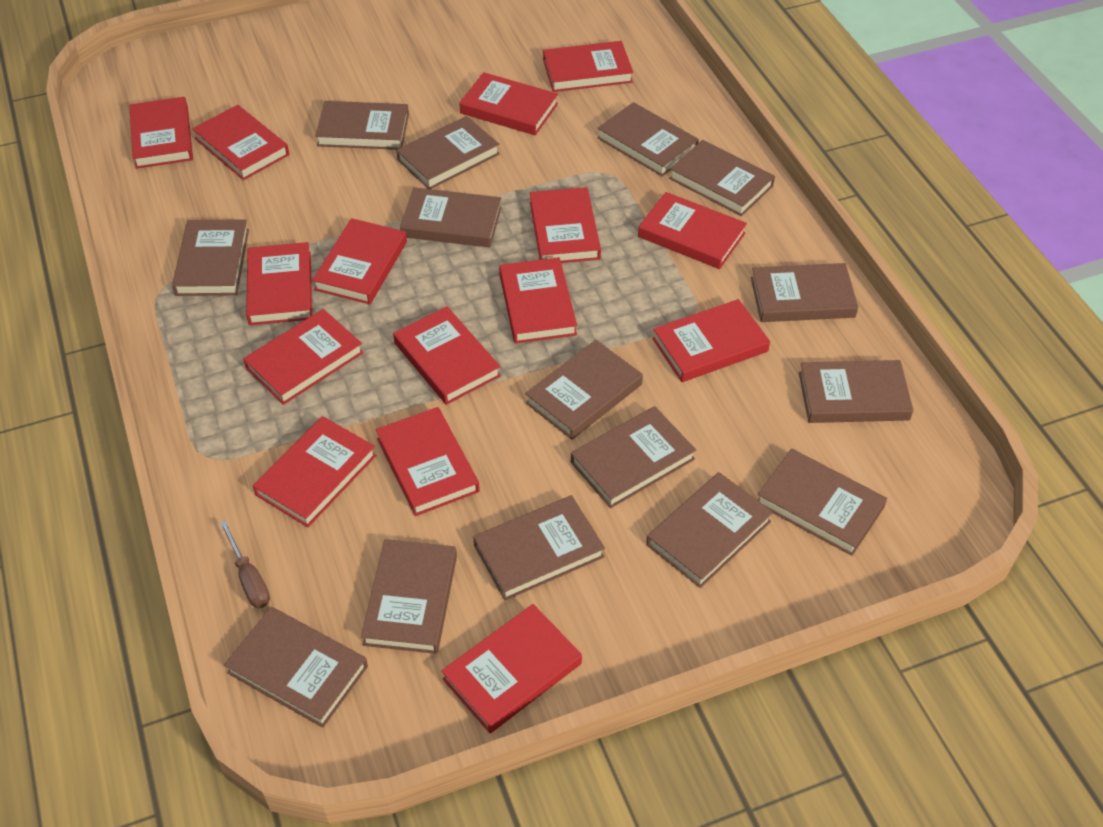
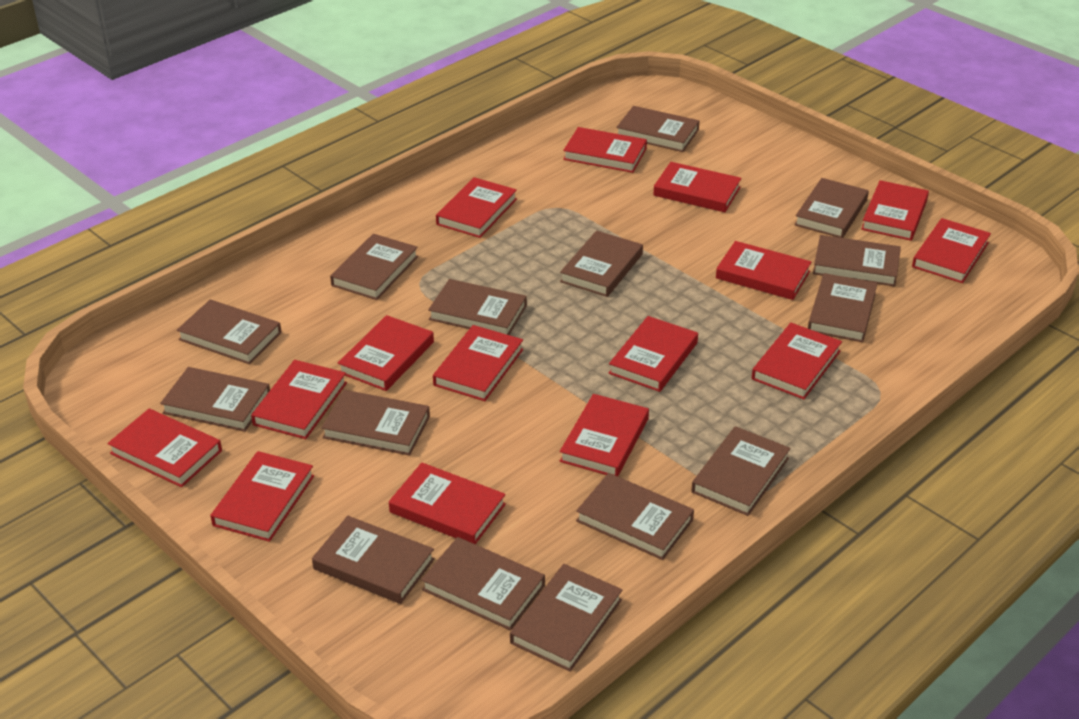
brown screwdriver: [220,520,270,608] = 1 -> none = 0

